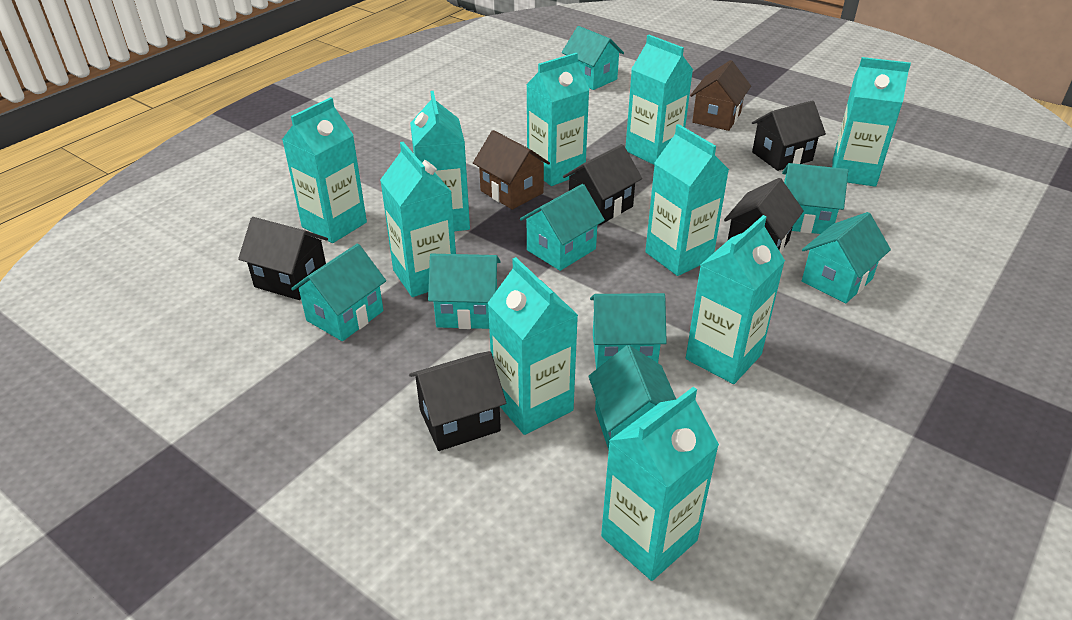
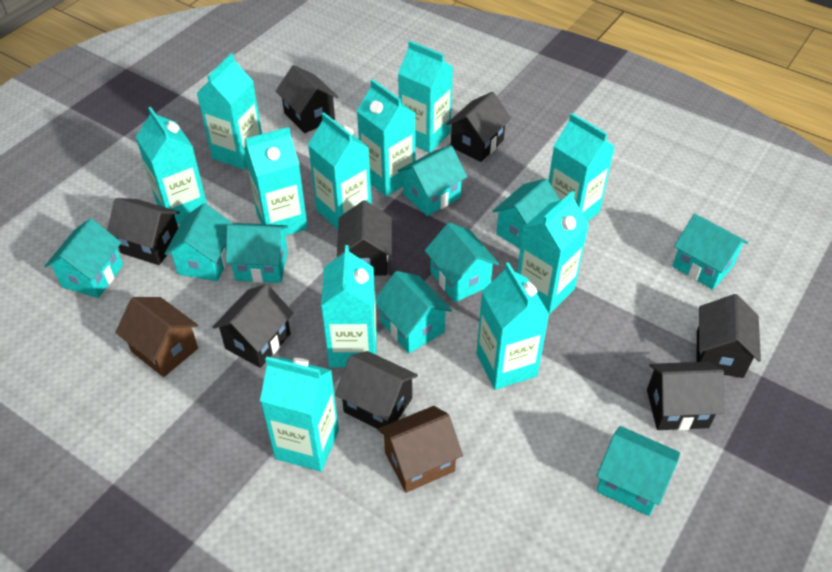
black house: [238,217,328,300] [409,351,506,451] [563,144,642,225] [724,178,804,253] [752,100,826,171] = 5 -> [107,198,180,265] [212,284,293,368] [276,65,338,133] [335,351,418,429] [337,200,392,276] [446,92,511,162] [647,362,724,430] [697,294,761,378] = 8
turquoise carton: [282,97,367,243] [380,142,456,297] [410,91,470,231] [488,257,578,435] [526,53,589,186] [601,387,719,581] [626,35,693,165] [645,124,729,276] [686,215,785,384] [832,57,911,187] = 10 -> [136,107,207,224] [197,53,262,170] [244,127,308,236] [260,357,339,472] [308,113,372,229] [321,245,377,368] [357,79,415,196] [398,41,453,153] [476,262,549,390] [517,191,589,314] [548,113,615,222] = 11
turquoise house: [291,243,386,341] [428,254,501,329] [520,184,605,271] [562,26,624,90] [589,345,676,450] [590,293,667,369] [782,163,848,234] [802,212,891,303] = 8 -> [45,218,123,298] [165,203,233,281] [226,223,288,283] [375,271,452,353] [398,146,467,216] [425,223,499,302] [493,178,560,248] [596,426,680,516] [672,214,748,290] = 9

